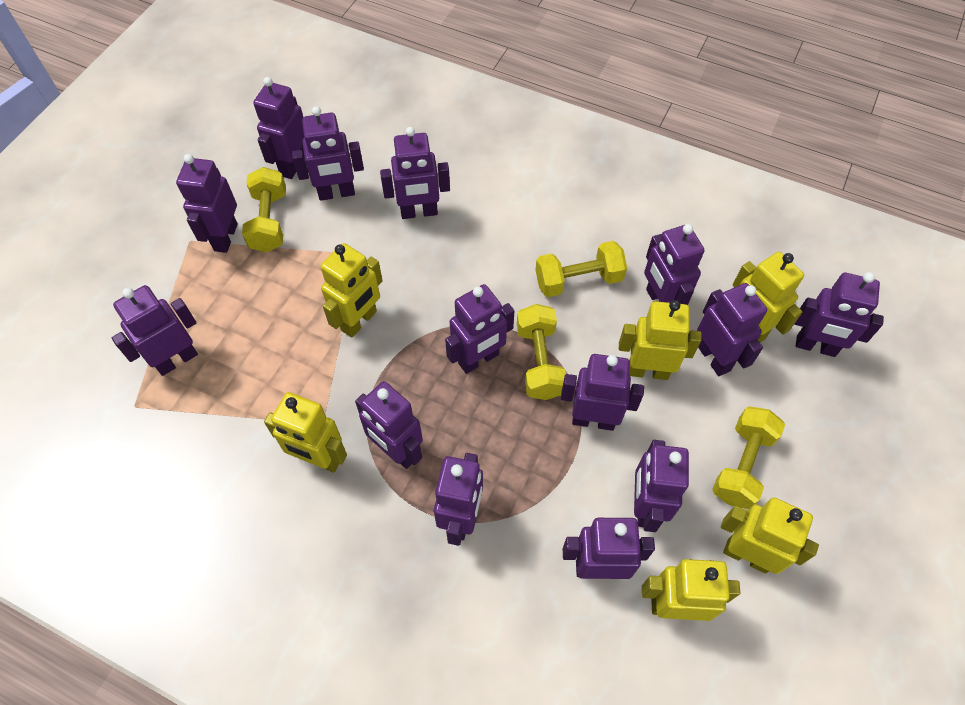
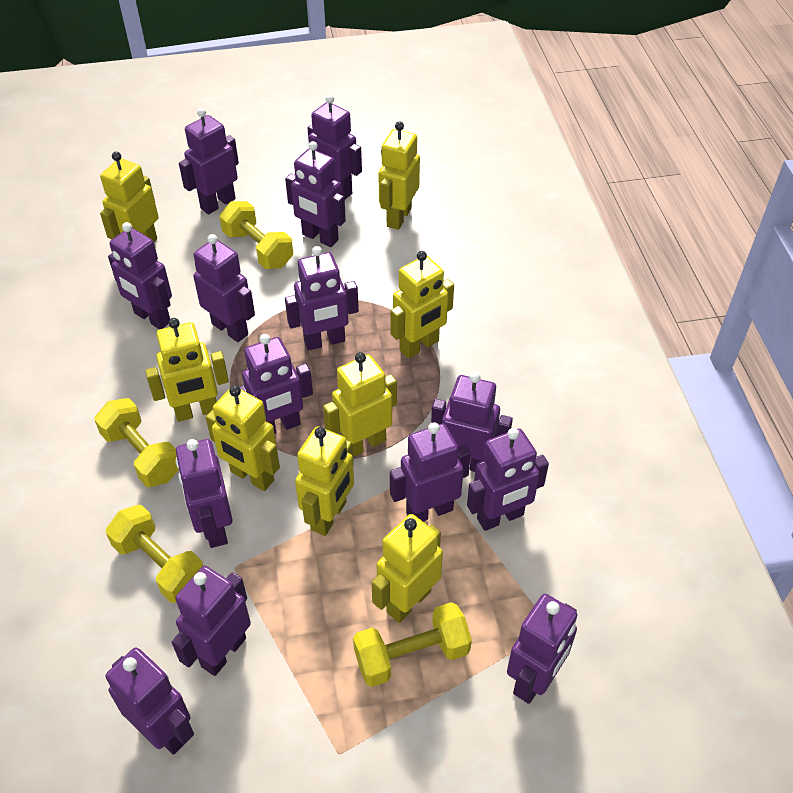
yellow robot: [264,392,347,473] [321,243,383,338] [619,300,702,380] [642,559,740,621] [721,498,819,574] [733,252,804,343] = 6 -> [100,152,159,242] [145,318,229,422] [205,385,280,491] [295,426,354,536] [323,352,397,457] [371,514,443,623] [378,121,420,230] [390,251,454,359] = 8

